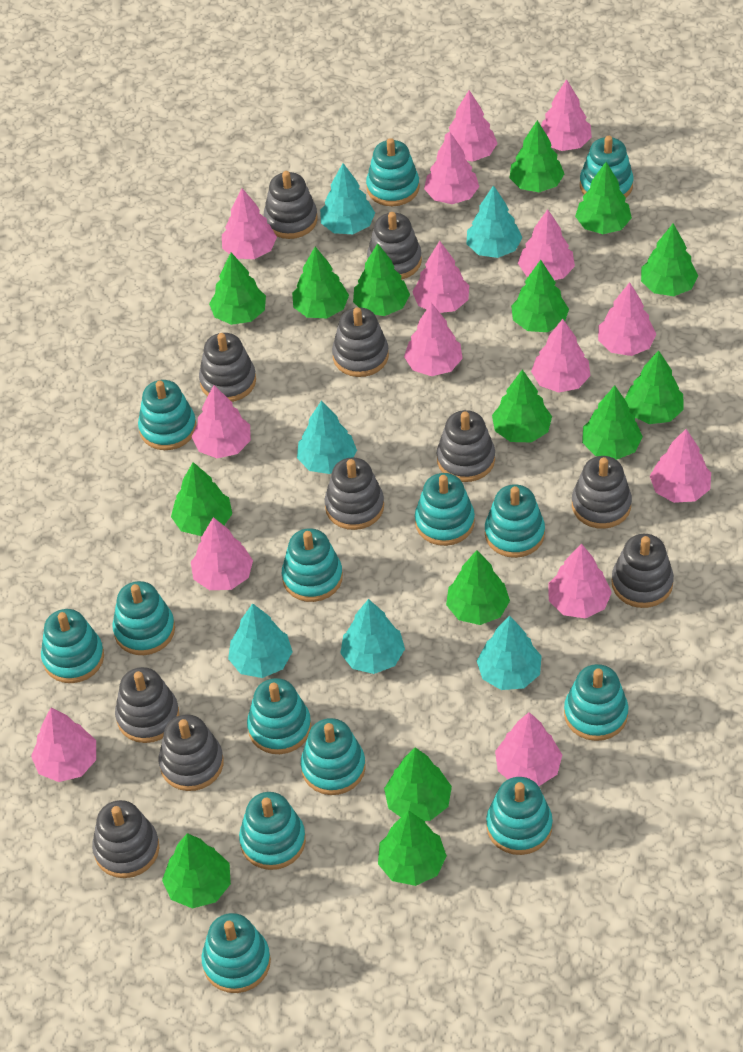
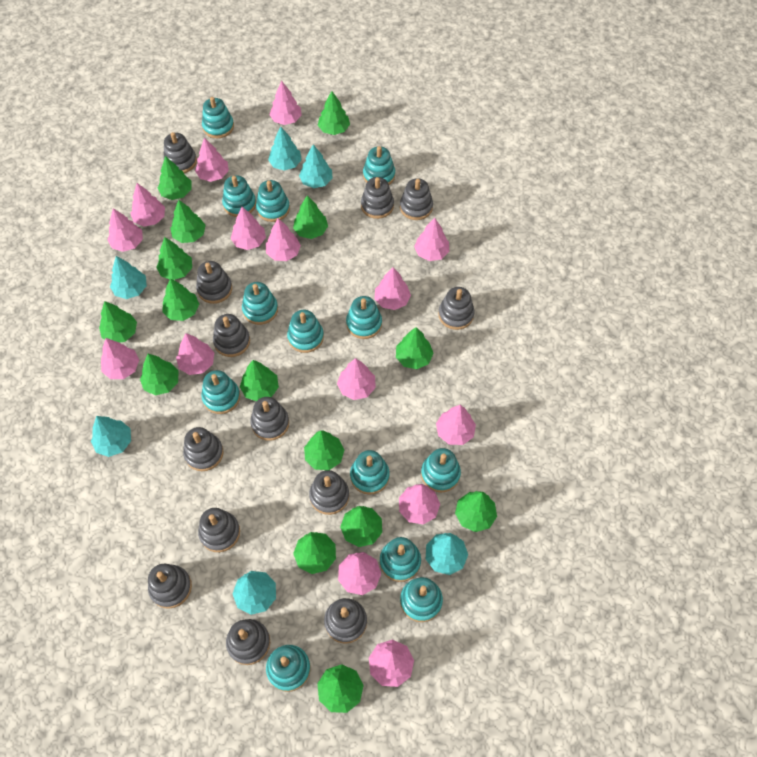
grey stacking toy: [92,800,159,878] [115,667,179,743] [159,714,224,791] [199,333,256,402] [264,171,318,239] [325,457,384,530] [332,307,389,377] [367,212,422,280] [437,410,495,482] [572,456,632,529] [611,534,674,608] = 11 -> [148,564,192,609] [164,132,197,173] [183,427,223,471] [196,261,232,304] [198,508,240,552] [213,314,250,357] [226,619,270,665] [250,397,289,441] [309,470,349,515] [324,598,367,644] [361,177,394,219] [400,178,433,220] [438,287,475,330] = 13
turquoise stacking toy: [41,609,104,683] [112,581,175,655] [138,380,196,450] [201,913,271,993] [239,792,306,870] [247,678,311,754] [282,528,343,602] [301,718,366,795] [366,138,420,206] [415,473,475,546] [485,484,545,558] [486,777,553,855] [564,664,628,741] [580,136,634,198] = 14 -> [202,97,234,138] [202,370,240,414] [222,175,256,217] [242,282,278,325] [256,180,290,222] [266,645,310,692] [287,310,324,353] [346,296,382,339] [350,450,390,495] [363,146,395,185] [380,537,421,582] [400,577,443,622] [421,448,461,492] = 13

